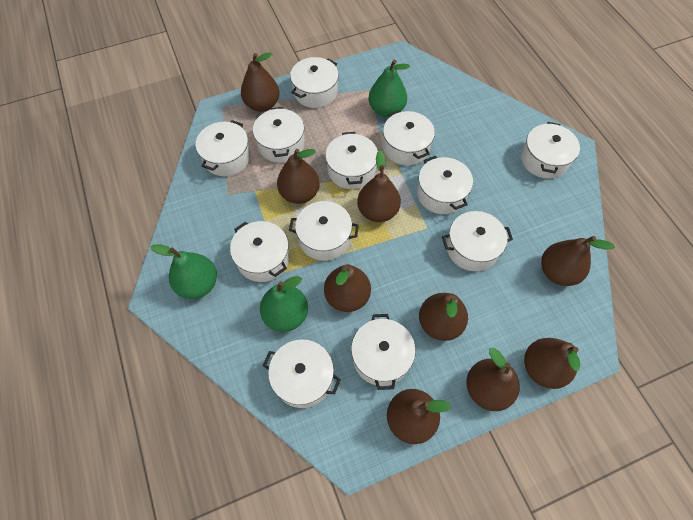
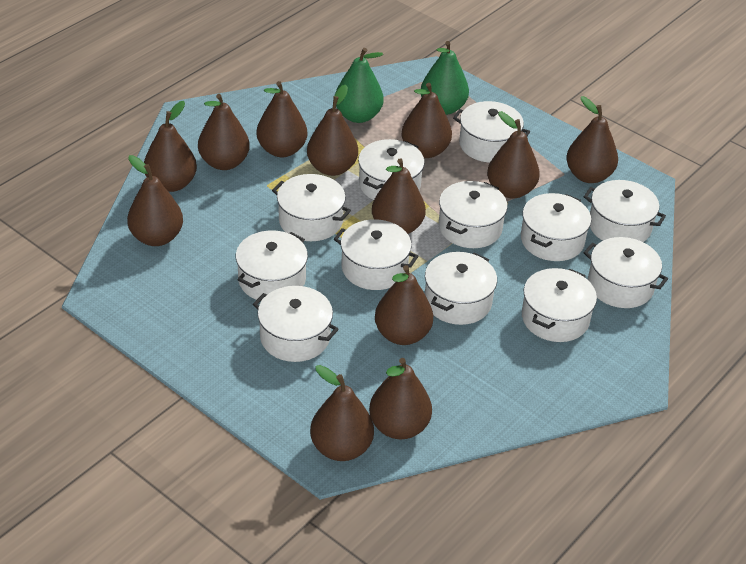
brown pear: [241,52,279,112] [277,149,320,204] [324,264,371,312] [357,150,401,222] [387,389,452,444] [419,293,468,341] [466,348,520,411] [524,338,580,389] [541,236,615,286] = 9 -> [127,155,183,246] [144,101,197,192] [198,94,250,170] [256,81,307,157] [307,85,358,176] [310,365,374,461] [369,358,432,439] [372,158,426,234] [375,265,433,345] [401,83,452,158] [487,111,540,198] [566,96,618,183] = 12
green pear: [151,244,217,299] [260,276,308,332] [369,60,410,117] = 3 -> [335,48,384,123] [421,41,469,115] = 2

